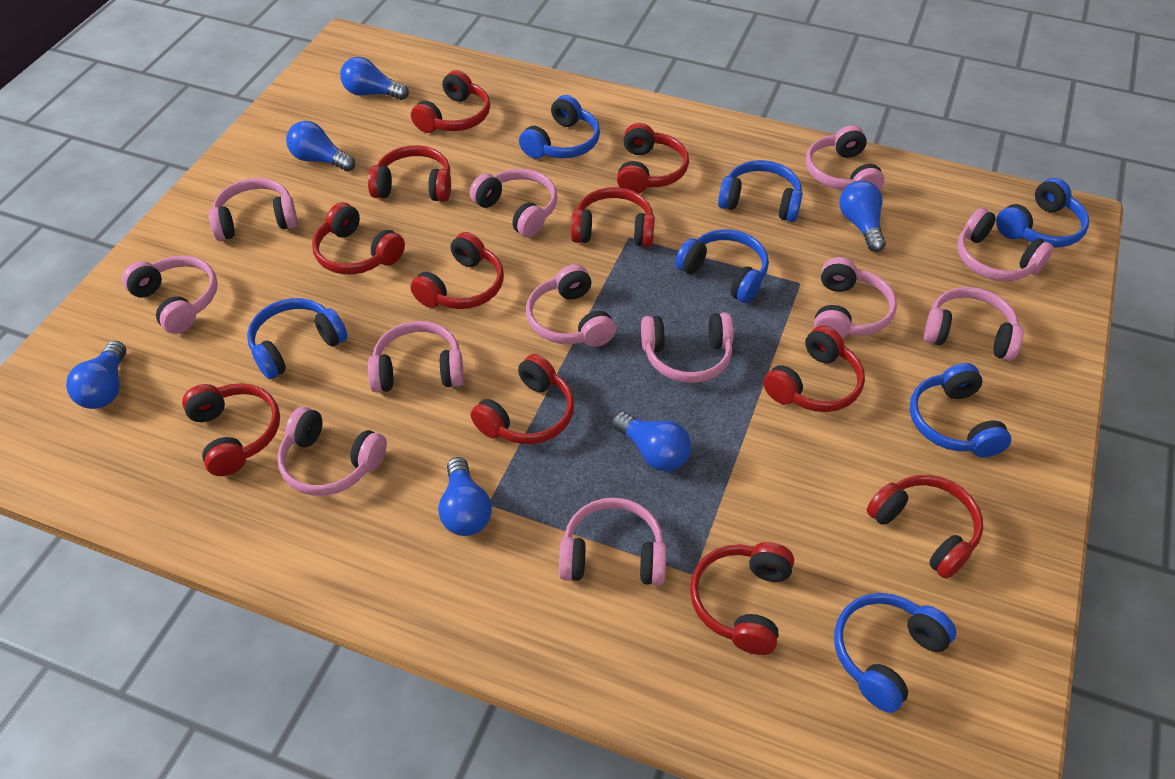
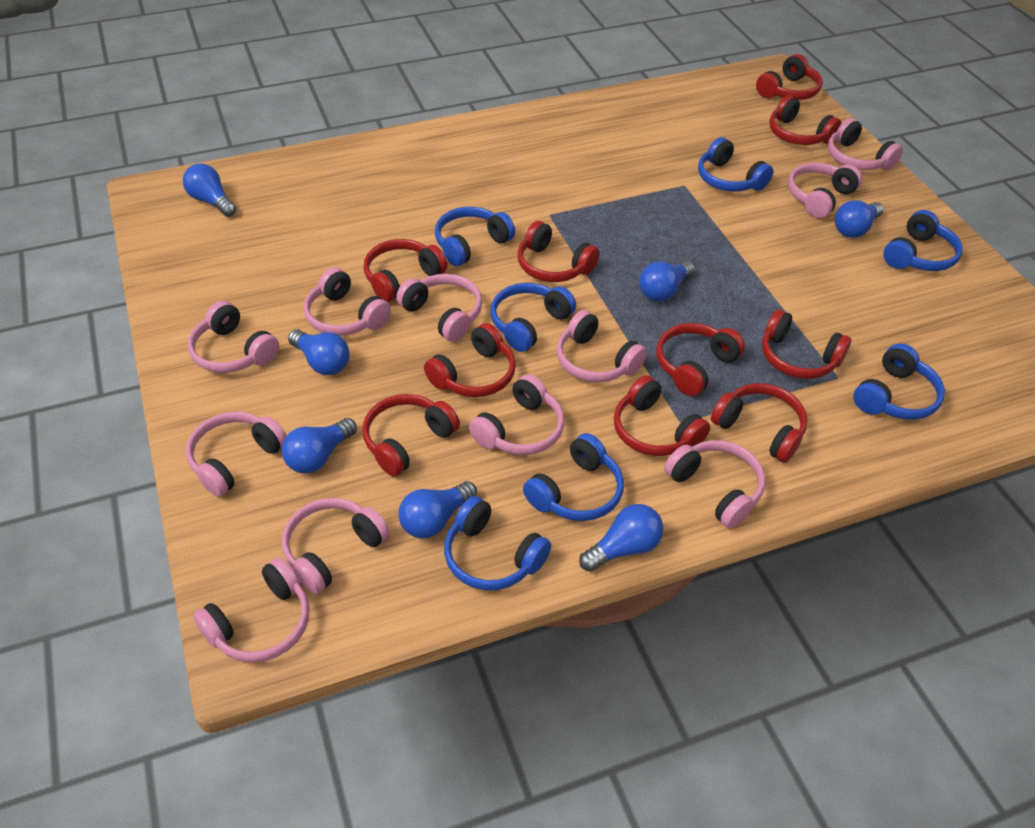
blue light bulb: [66,341,126,409] [286,121,355,172] [340,57,409,100] [438,457,492,536] [612,411,691,472] [839,181,886,252] = 6 -> [183,164,236,217] [282,418,357,474] [288,329,350,375] [399,481,477,539] [579,504,663,572] [639,261,695,301] [835,200,884,238] = 7
pink headphones: [122,256,218,334] [209,178,298,241] [277,407,387,496] [368,321,464,392] [470,169,557,237] [526,264,616,347] [559,498,666,586] [641,313,733,383] [805,125,885,190] [814,257,897,339] [924,287,1023,361] [957,208,1054,281] = 12 -> [186,411,287,497] [188,301,280,373] [193,557,310,663] [282,498,390,594] [304,267,391,336] [396,274,482,342] [469,374,564,455] [557,310,647,382] [664,440,766,528] [788,163,862,218] [828,118,903,170] = 11
red headphones: [182,383,280,476] [312,203,405,274] [368,145,451,202] [410,232,504,309] [411,70,490,133] [471,354,574,444] [571,187,655,247] [617,123,689,193] [690,542,794,655] [763,325,865,412] [867,475,983,579] = 11 -> [362,394,460,477] [364,239,447,302] [424,323,516,397] [518,221,599,282] [614,375,710,456] [656,323,745,396] [711,383,808,463] [756,54,823,100] [762,309,851,379] [769,95,842,145] = 10

